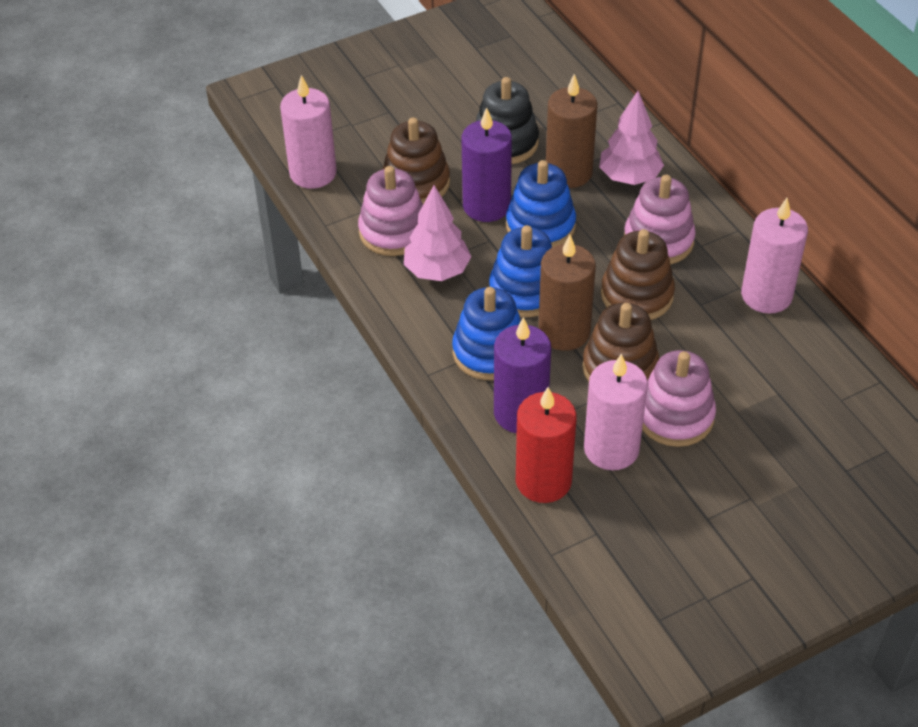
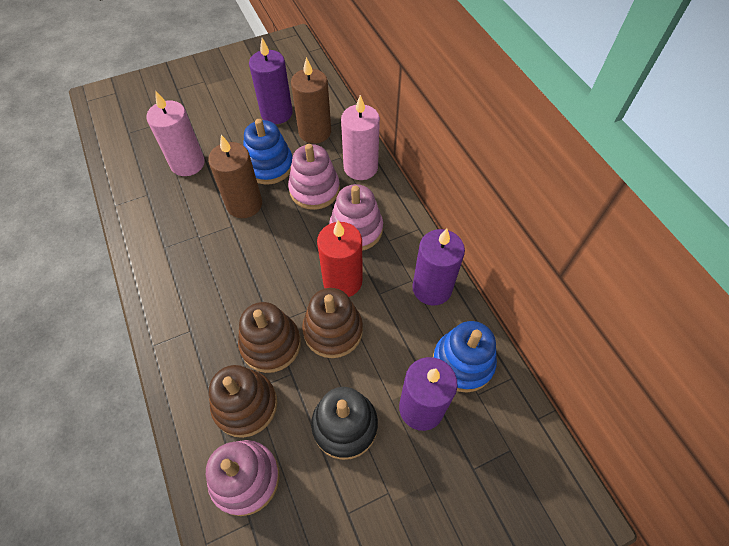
blue stacking toy: [452,287,521,380] [489,225,552,317] [506,160,576,247] = 3 -> [243,119,292,185] [433,321,497,392] = 2
pink candle: [280,75,337,189] [584,353,648,470] [741,198,808,314] = 3 -> [147,91,205,176] [341,95,380,180] = 2
pink tree: [404,185,471,281] [599,91,664,185] = 2 -> none = 0
purple candle: [462,107,512,222] [494,317,551,433] = 2 -> [249,38,293,124] [399,357,458,431] [412,229,465,305] = 3

